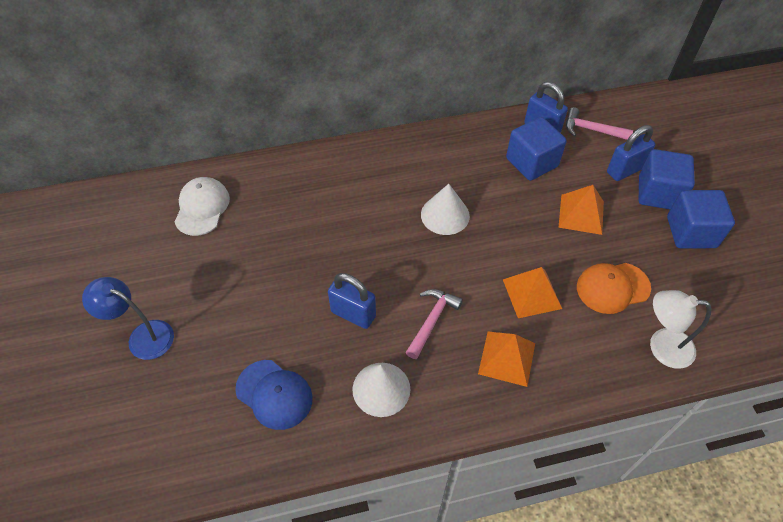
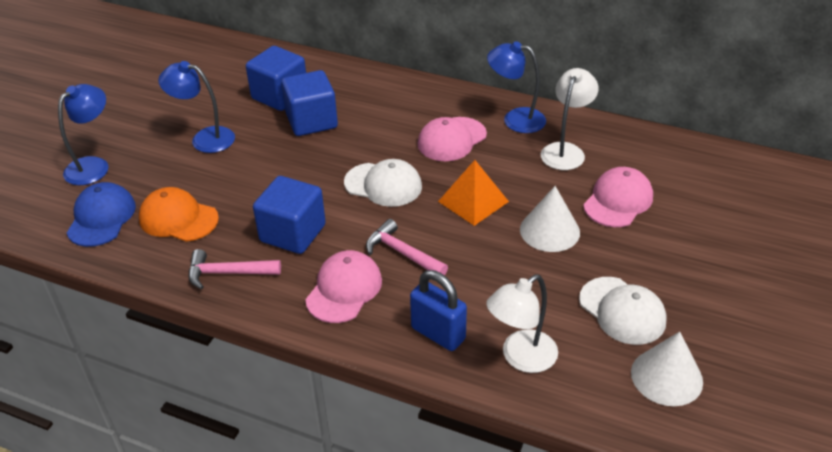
blue lamp: [82,277,174,360] = 1 -> [58,84,108,185] [158,61,235,153] [487,41,546,133] = 3
blue padlock: [328,273,376,329] [524,82,568,133] [607,125,655,181] = 3 -> [410,270,467,351] = 1
orange pyramid: [478,332,535,387] [503,267,562,318] [558,185,604,235] = 3 -> [438,160,509,226] = 1
pink cap: none = 0 -> [305,250,382,323] [418,117,487,161] [583,167,653,227] = 3
white cap: [175,177,230,236] = 1 -> [344,159,422,207] [579,277,667,345] = 2
white lamp: [650,290,711,369] = 1 -> [486,274,558,373] [541,68,599,170] = 2

